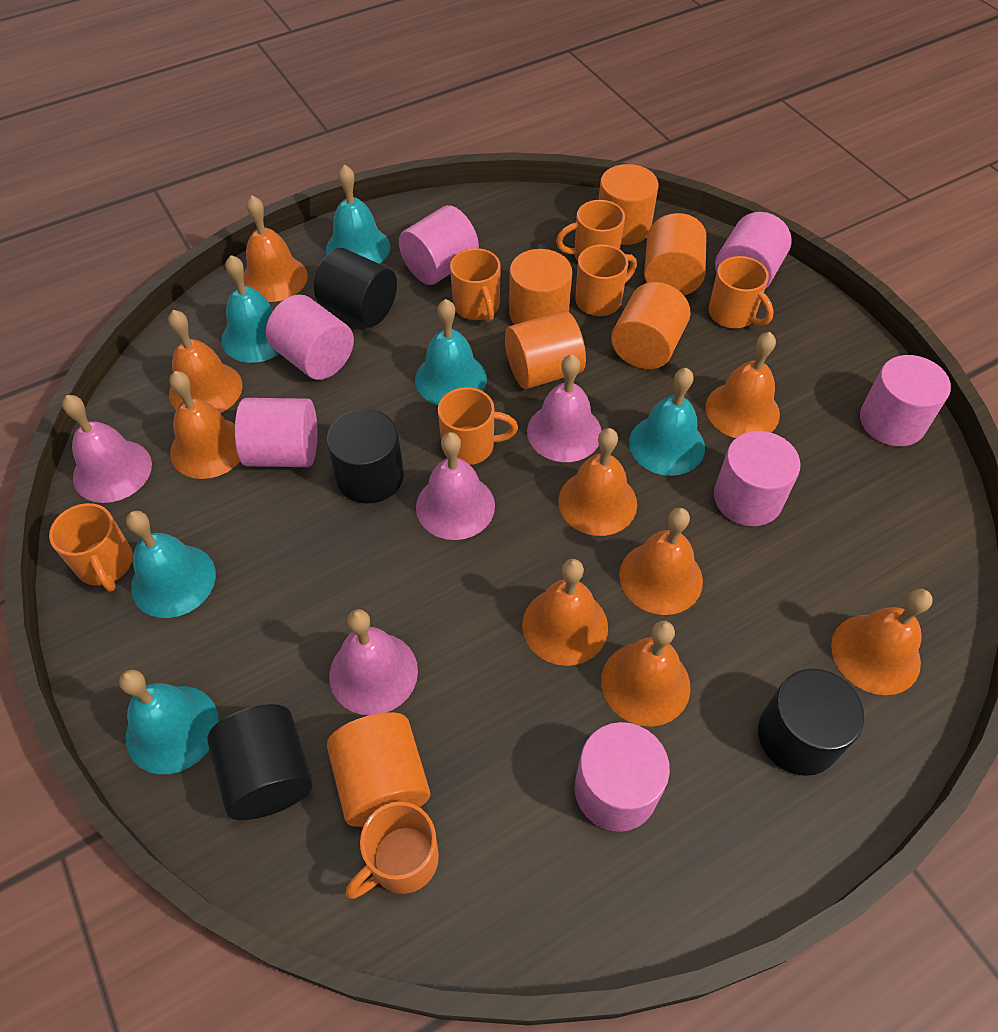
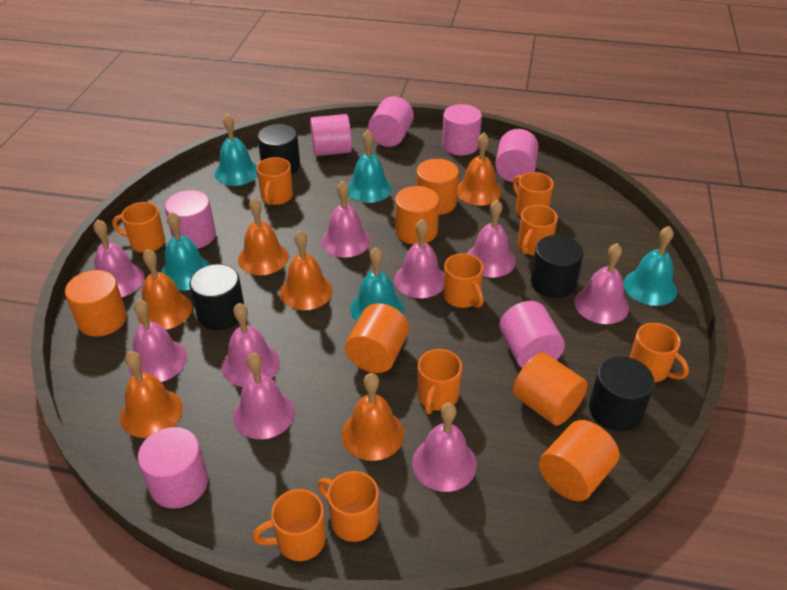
orange bell: [168,310,243,413] [169,371,240,479] [244,196,308,302] [522,559,608,666] [558,428,637,536] [601,621,691,727] [619,508,703,615] [706,332,780,438] [831,589,932,695] = 9 -> [120,351,183,438] [137,249,192,330] [238,197,289,275] [280,230,333,310] [342,373,404,461] [457,133,502,206] = 6
orange mug: [49,503,133,592] [346,802,439,899] [438,387,518,465] [450,248,501,322] [556,200,625,261] [575,244,637,316] [708,256,774,328] = 7 -> [112,202,165,253] [252,489,326,561] [256,157,293,205] [318,471,379,542] [418,349,462,414] [443,253,484,308] [513,172,554,217] [518,205,558,255] [630,323,689,382] = 9
pink bell: [62,395,152,503] [329,609,418,715] [416,432,495,540] [527,354,601,462] = 4 -> [94,219,145,297] [128,299,187,382] [221,303,280,387] [233,352,295,439] [321,181,370,258] [394,219,444,298] [412,403,477,492] [467,199,516,277] [574,243,629,324] = 9
turquoise bell: [119,669,219,774] [126,511,216,618] [221,255,279,363] [326,164,390,264] [415,299,487,405] [629,368,705,476] = 6 -> [161,212,211,291] [215,114,258,186] [348,130,392,203] [350,247,404,322] [624,226,677,306] = 5

